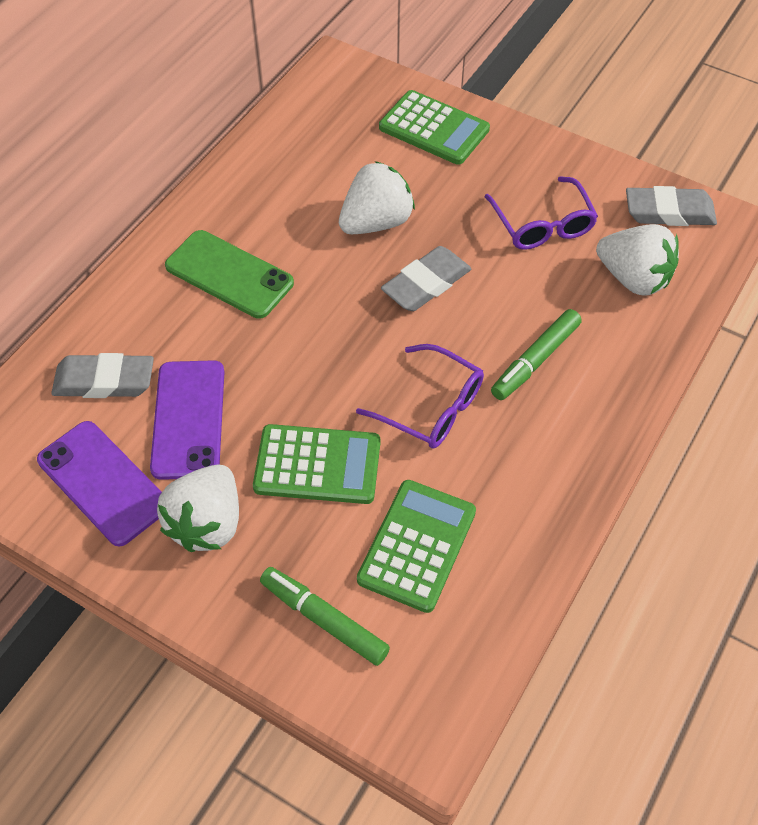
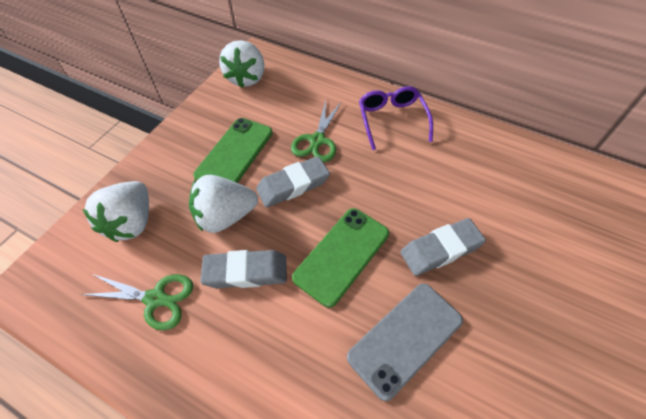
green calculator: [253,424,380,504] [357,480,476,613] [379,90,490,165] = 3 -> none = 0
green marker: [260,567,390,666] [491,309,582,400] = 2 -> none = 0
green phone: [165,230,294,319] = 1 -> [193,118,273,183] [292,208,389,308] = 2
green scissors: none = 0 -> [81,274,193,331] [291,101,341,162] = 2
grey phone: none = 0 -> [347,283,463,401] = 1
purple glasses: [356,344,484,449] [484,176,598,250] = 2 -> [359,86,433,150] = 1
purple phone: [37,421,162,546] [150,360,224,480] = 2 -> none = 0

